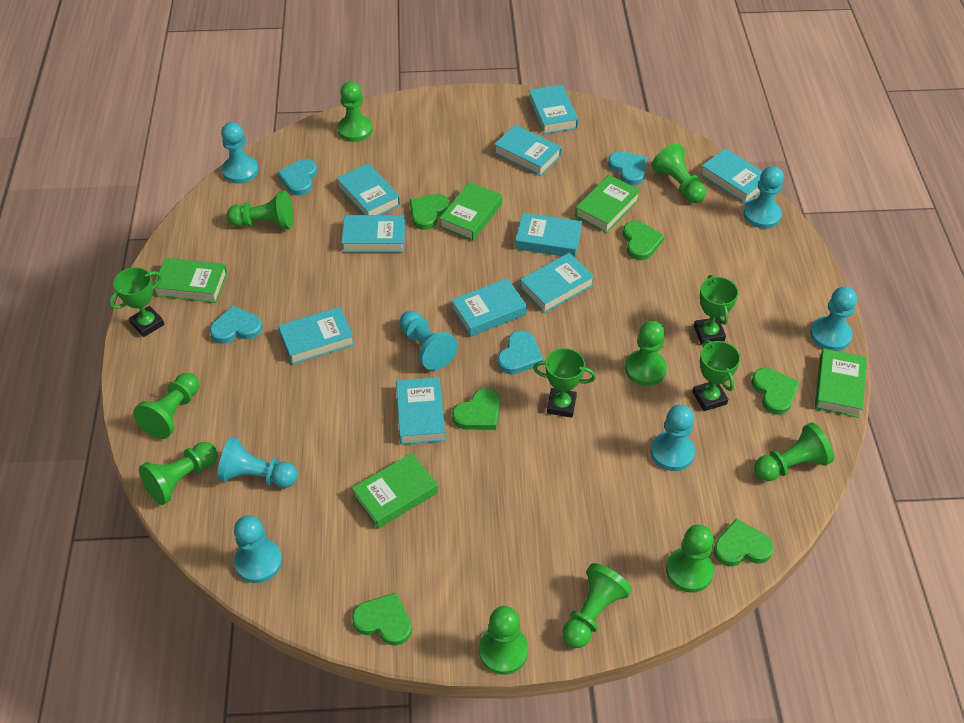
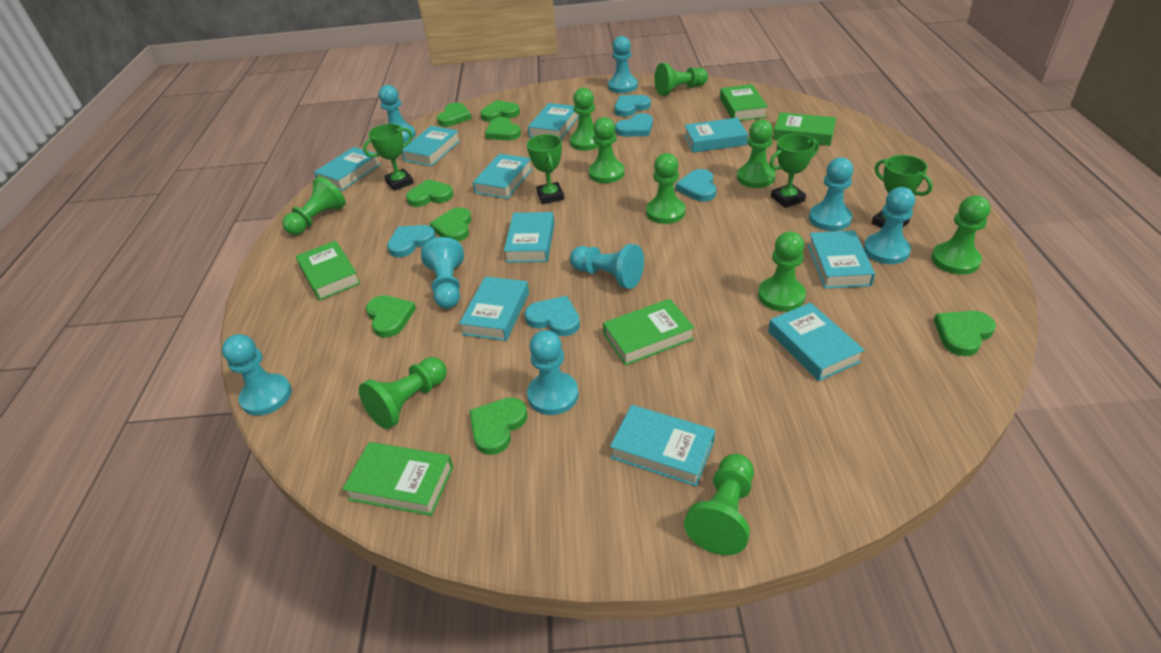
green heart: [352,592,412,646] [409,194,450,230] [452,388,500,430] [623,221,664,260] [713,519,774,566] [751,368,799,415] = 6 -> [366,295,416,338] [406,179,453,207] [429,207,472,242] [437,103,472,127] [469,397,527,455] [480,100,520,122] [485,117,521,141] [934,311,996,356] = 8
turquoise heart: [210,305,263,344] [277,159,317,196] [497,330,543,374] [608,151,647,186] = 4 -> [387,225,436,258] [525,296,580,336] [615,95,651,117] [615,113,653,137] [675,169,716,202] = 5
turquoise pawn: [217,437,298,488] [221,122,259,184] [234,515,282,583] [399,311,458,370] [650,405,695,471] [743,166,784,229] [810,287,857,351] = 7 -> [222,334,292,416] [379,85,416,143] [421,237,464,309] [527,330,579,415] [570,244,644,289] [608,36,638,93] [809,157,853,231] [863,187,915,264] = 8

